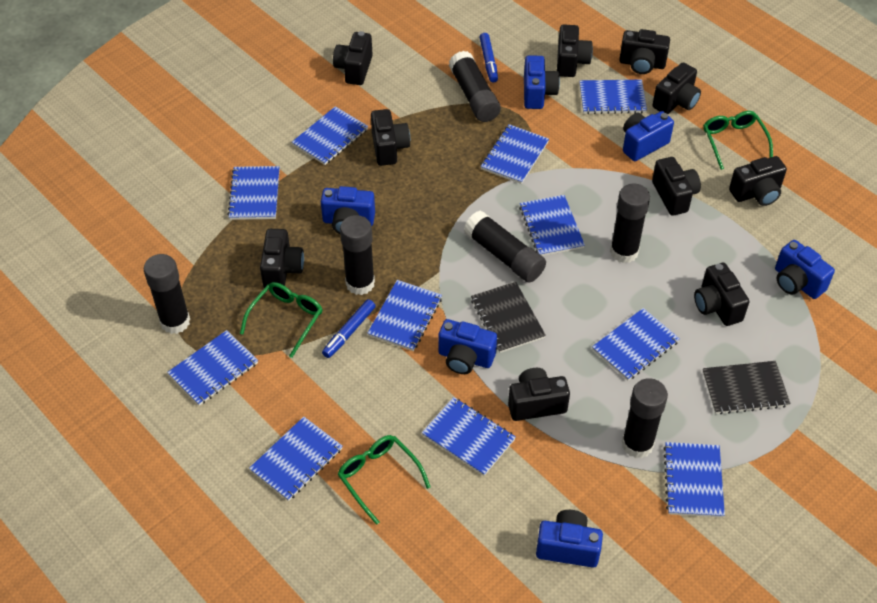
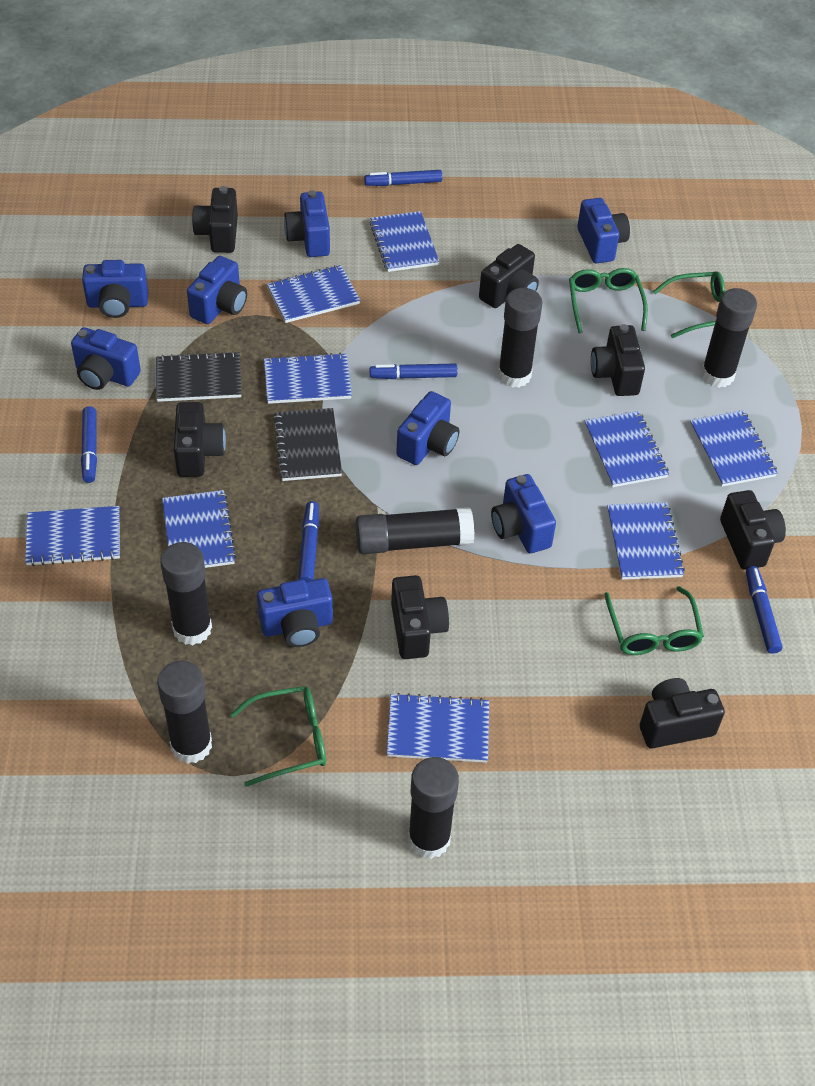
black camera: [260,229,304,288] [333,31,373,85] [371,109,410,166] [508,368,570,421] [557,24,593,77] [619,29,670,74] [652,62,701,114] [652,157,701,216] [694,263,750,326] [729,156,787,206] = 10 -> [174,402,226,477] [192,186,238,253] [391,575,449,659] [479,244,539,308] [591,324,645,396] [640,678,725,749] [720,490,786,570] = 7
blue camera: [321,186,375,234] [438,319,497,374] [524,55,560,109] [536,510,603,567] [623,111,674,161] [775,240,835,299] = 6 -> [71,327,141,390] [82,260,148,318] [187,256,247,324] [257,578,333,647] [284,190,330,257] [396,391,460,465] [491,474,556,553] [577,198,630,263] = 8
blue marker: [322,299,375,358] [480,33,498,83] = 2 -> [81,406,97,483] [298,501,319,581] [364,170,443,186] [370,364,457,379] [746,566,782,654] = 5
blue notebook: [167,330,258,406] [227,166,279,220] [249,417,342,501] [292,106,368,165] [367,280,442,351] [422,397,516,476] [481,124,549,184] [519,195,585,256] [579,80,647,114] [592,308,680,381] [663,442,725,518] = 11 -> [25,506,120,566] [162,490,236,568] [264,353,352,404] [267,265,360,323] [369,211,439,272] [387,693,489,763] [584,411,669,487] [607,502,685,580] [690,410,778,487] = 9
green glasses: [240,282,323,358] [337,435,431,525] [703,111,773,170] = 3 -> [230,686,326,787] [569,268,648,333] [604,586,704,655] [653,271,726,338] = 4

